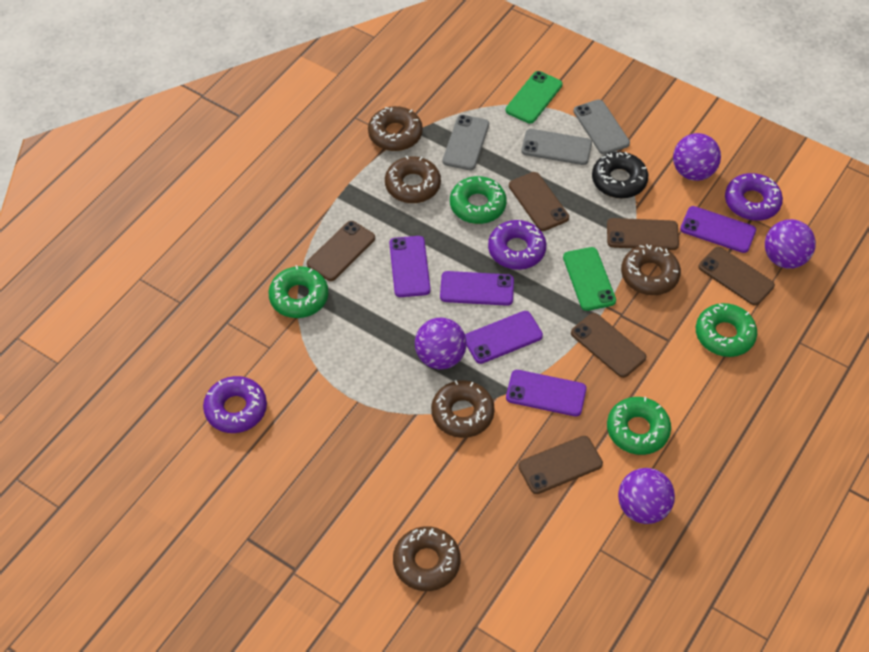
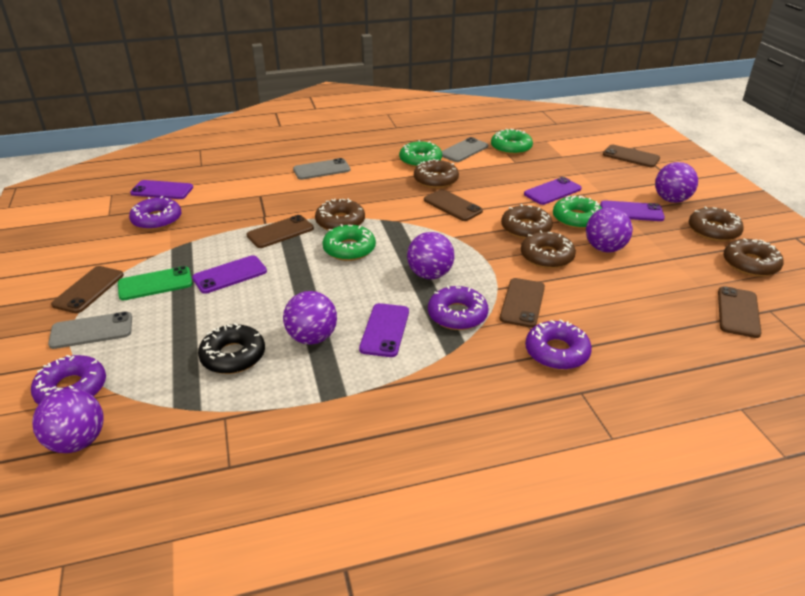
brown donut: [368,106,423,151] [385,156,441,203] [393,526,461,591] [431,380,495,438] [621,244,681,295] = 5 -> [315,199,365,231] [414,159,459,188] [501,204,553,239] [521,230,576,269] [689,206,744,241] [723,239,784,277] = 6
green phone: [505,71,563,124] [563,247,616,311] = 2 -> [118,266,193,300] = 1
purple ball: [415,318,466,370] [618,468,675,524] [673,133,721,181] [765,219,816,269] = 4 -> [32,388,104,453] [283,291,337,345] [407,232,454,279] [586,207,633,253] [655,162,698,203] = 5
purple donut: [203,376,267,433] [488,220,546,270] [725,173,783,221] = 3 -> [31,355,106,405] [129,196,181,230] [428,286,488,330] [525,319,592,370] = 4

